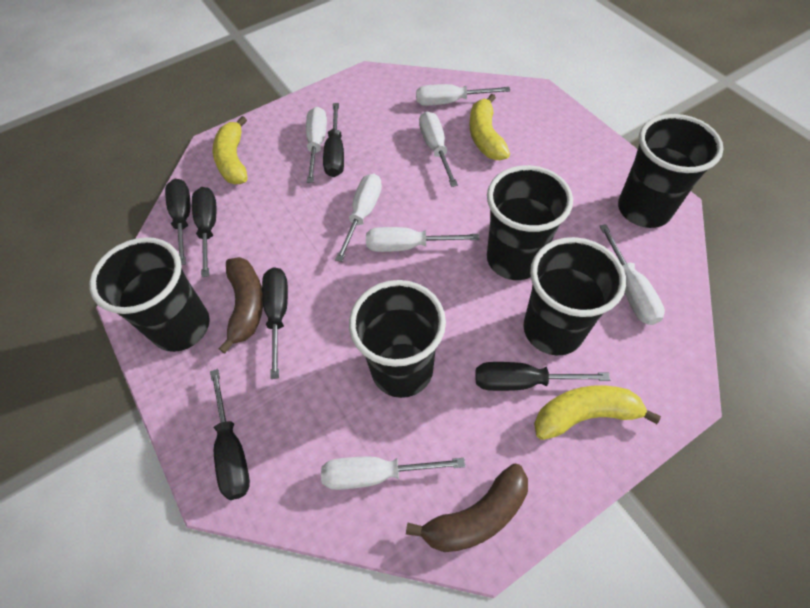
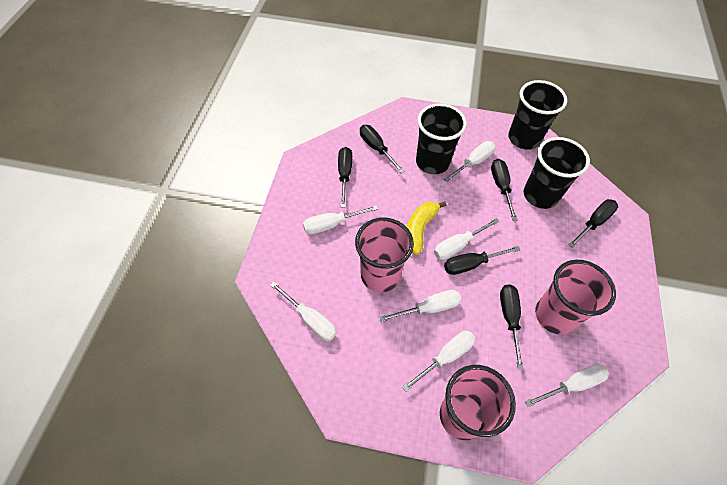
black cup: [89,237,210,352] [349,280,446,398] [487,165,573,280] [524,237,626,355] [618,114,724,228] = 5 -> [416,103,467,174] [508,80,567,150] [524,137,590,209] = 3
brown banana: [219,257,263,353] [406,464,528,552] = 2 -> none = 0
pink cup: none = 0 -> [355,218,414,292] [440,365,516,440] [535,260,616,334] = 3
yellow banana: [213,116,247,184] [470,94,510,160] [534,385,661,440] = 3 -> [407,201,447,255] = 1

